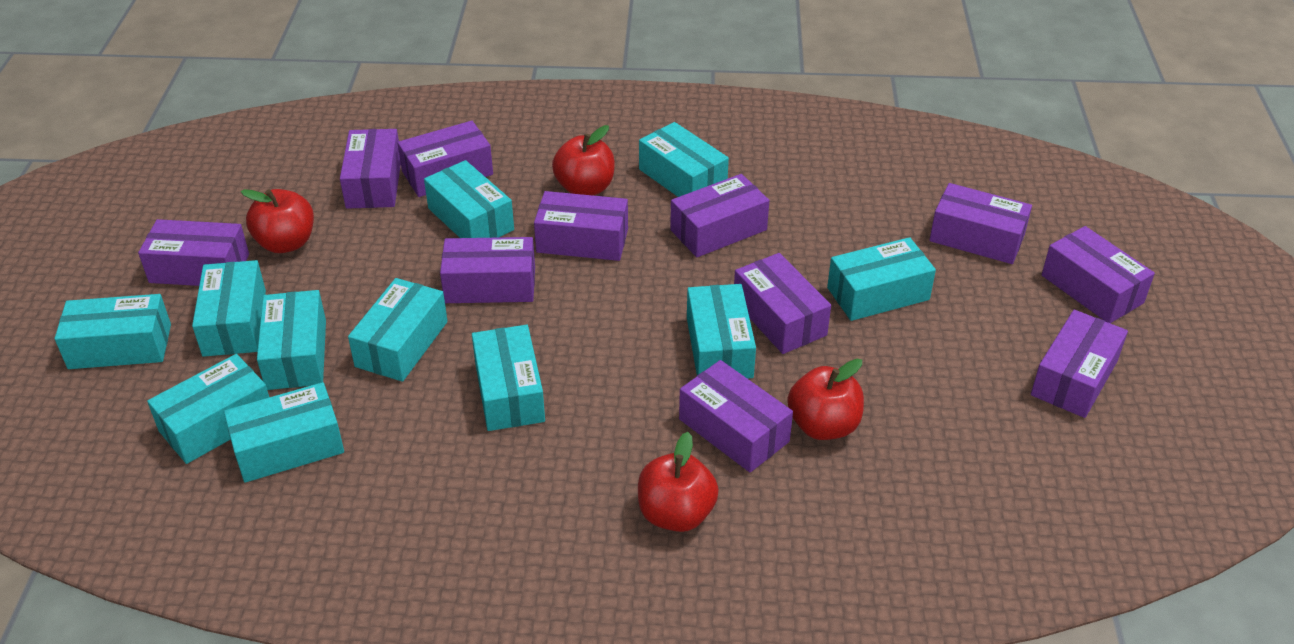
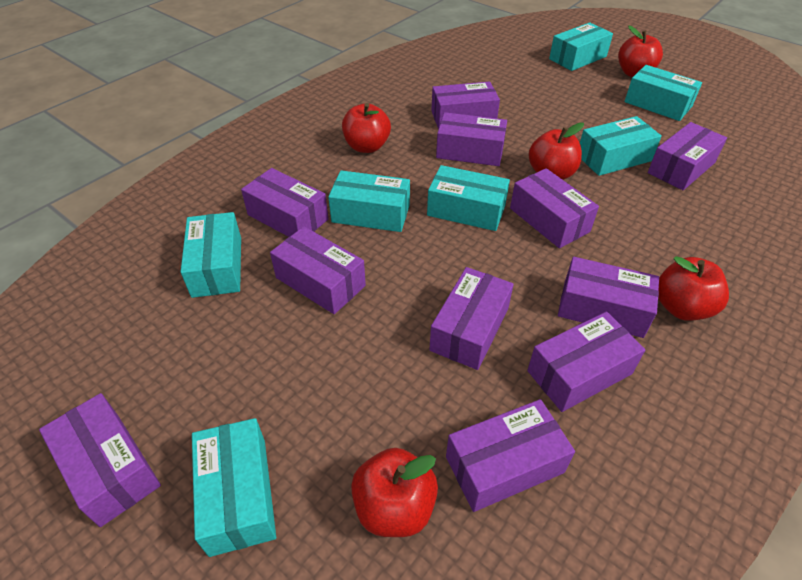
red apple: [241,189,314,253] [552,125,615,195] [638,432,719,532] [787,359,864,440] = 4 -> [342,103,391,153] [351,448,438,537] [529,123,584,180] [618,26,663,77] [658,256,729,321] = 5
turquoise box: [55,294,171,369] [147,354,269,464] [192,260,266,357] [224,382,344,483] [257,290,326,390] [348,278,448,382] [424,160,514,238] [472,325,545,431] [639,122,729,197] [687,284,756,379] [827,237,936,321] = 11 -> [181,212,241,298] [192,418,276,557] [328,170,410,232] [427,165,510,231] [549,22,613,71] [580,116,662,176] [624,65,702,121] = 7

